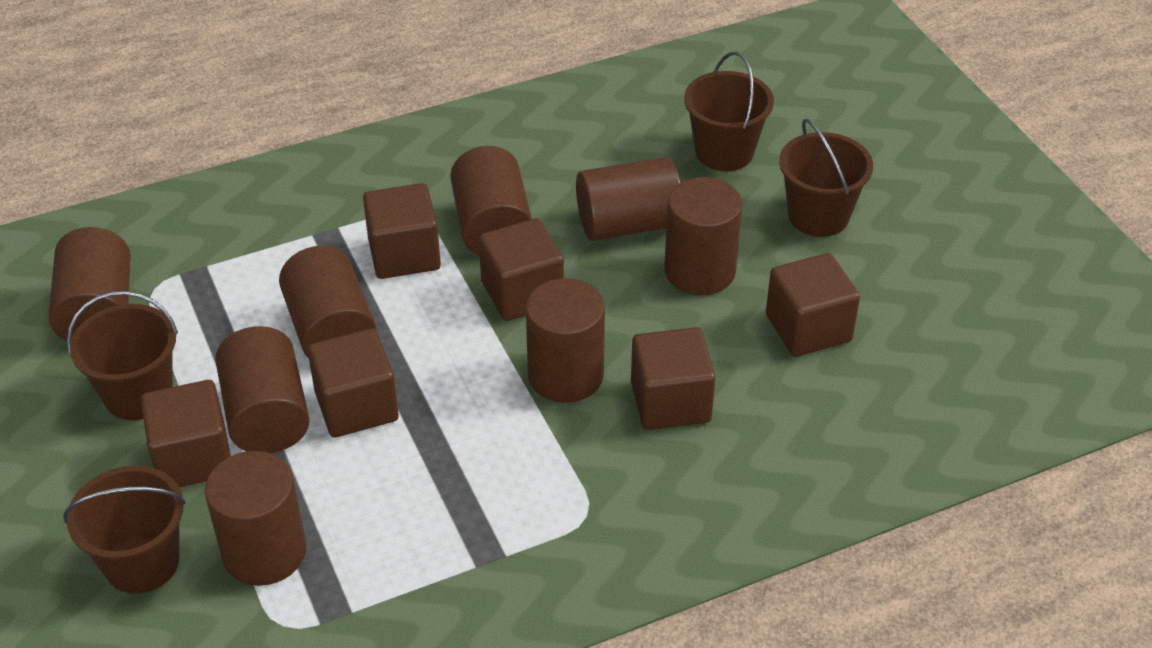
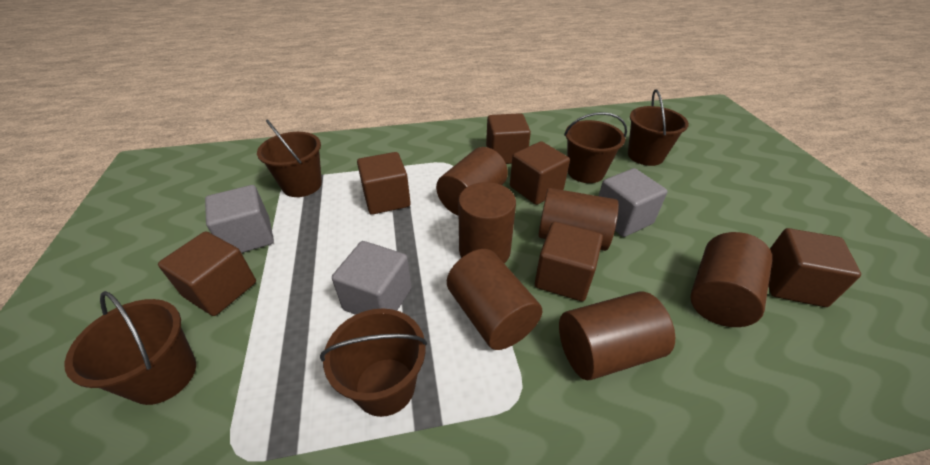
brown bucket: [63,466,186,594] [67,291,178,420] [684,51,774,171] [779,119,873,237] = 4 -> [65,291,196,405] [257,120,322,197] [320,308,427,417] [564,112,627,183] [628,89,689,166] = 5
brown cylinder: [49,227,131,341] [205,451,306,586] [215,326,310,453] [279,246,377,358] [450,146,532,256] [526,278,605,403] [576,157,680,241] [664,177,743,295] = 8 -> [436,147,508,216] [447,249,542,350] [458,182,516,263] [538,188,619,251] [559,291,675,380] [690,232,772,327] = 6
grey cube: none = 0 -> [205,185,274,253] [332,241,412,315] [599,168,667,237] = 3

